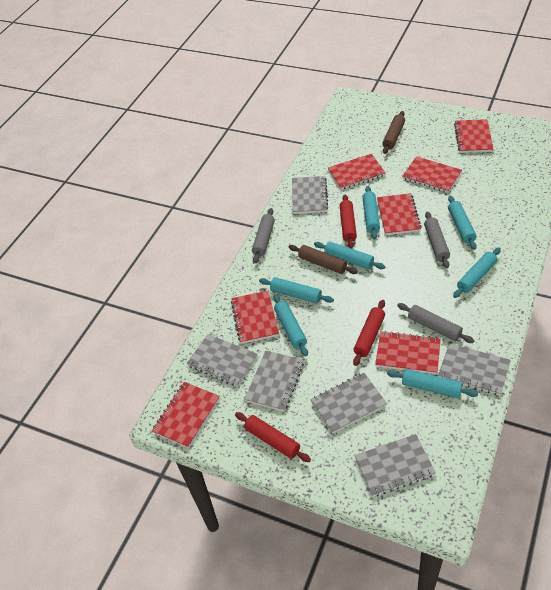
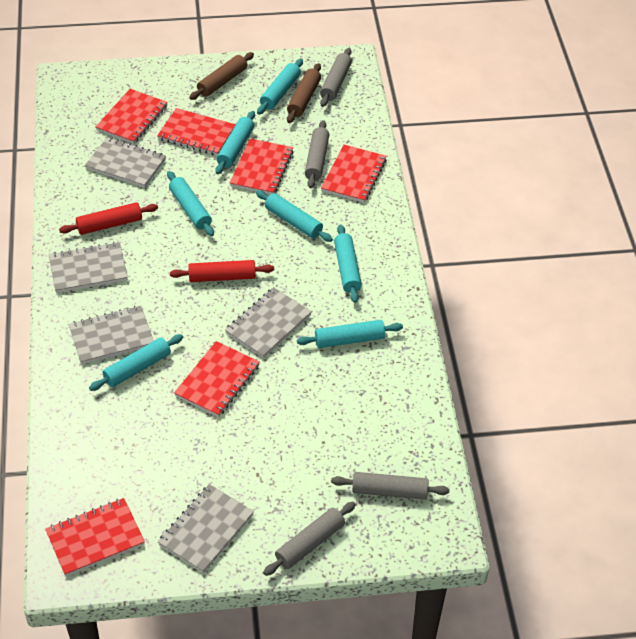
grey notebook: [187,334,257,386] [245,351,304,411] [292,176,328,214] [311,373,387,434] [354,434,436,497] [438,343,511,395] = 6 -> [49,242,128,293] [68,306,154,364] [85,137,166,188] [158,484,254,573] [225,287,312,358] = 5
grey rolling pin: [252,208,275,263] [397,303,474,343] [424,212,450,268] = 3 -> [263,502,356,576] [305,120,329,188] [320,48,352,107] [331,472,449,500] = 4
red notebook: [152,382,220,448] [231,291,279,344] [328,154,386,190] [375,331,441,374] [377,193,422,235] [402,156,462,193] [454,119,493,153] = 7 -> [45,498,145,576] [96,89,168,144] [157,108,236,155] [174,341,260,417] [230,138,294,194] [321,145,387,203] = 6
red rolling pin: [235,412,311,462] [340,194,357,249] [353,300,385,366] = 3 -> [59,202,158,235] [170,260,274,282] = 2

